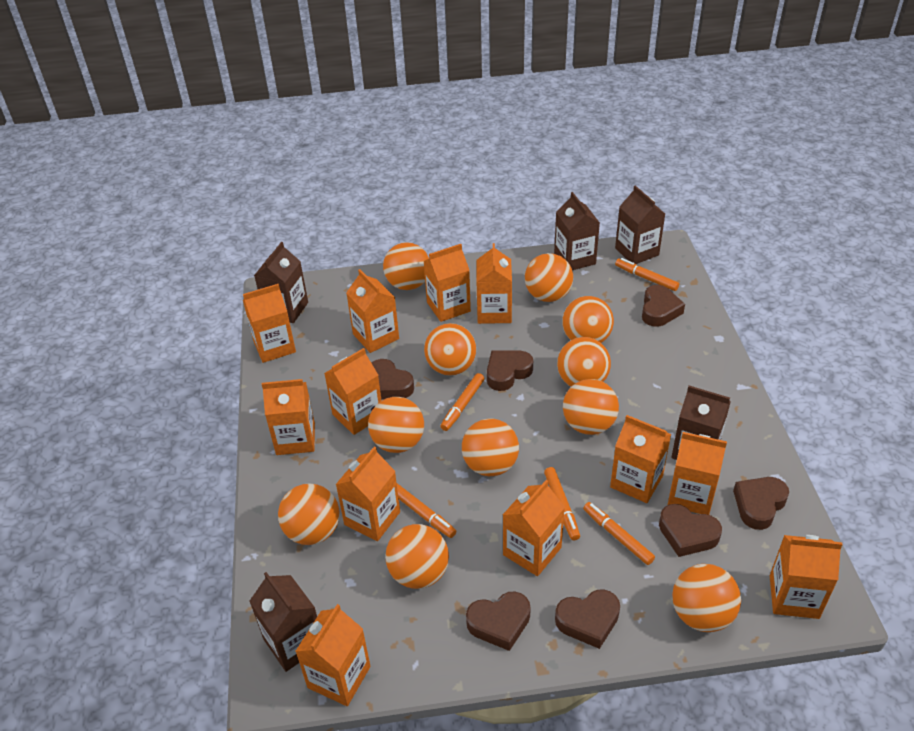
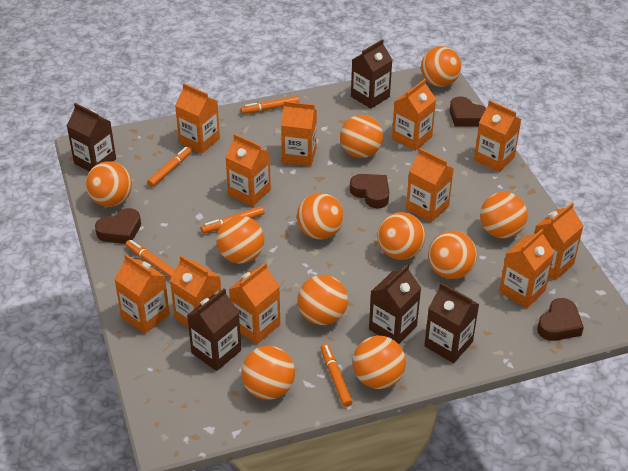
brown heart: [372,359,414,400] [466,591,531,651] [487,350,533,391] [555,589,620,649] [642,285,685,327] [659,504,722,557] [733,477,789,530] = 7 -> [95,208,141,244] [350,174,389,208] [450,97,486,127] [537,298,584,341] = 4
orange carton: [243,284,296,363] [262,379,315,455] [295,604,371,706] [324,348,382,435] [336,446,400,541] [346,269,399,353] [424,244,471,322] [476,243,512,324] [503,480,565,576] [610,415,671,503] [668,432,727,515] [770,535,843,619] = 12 -> [115,254,170,334] [170,255,221,328] [175,83,220,154] [226,134,271,207] [229,263,280,344] [281,101,317,167] [392,79,436,151] [406,148,454,222] [474,100,521,172] [499,229,554,308] [534,203,583,280] = 11

